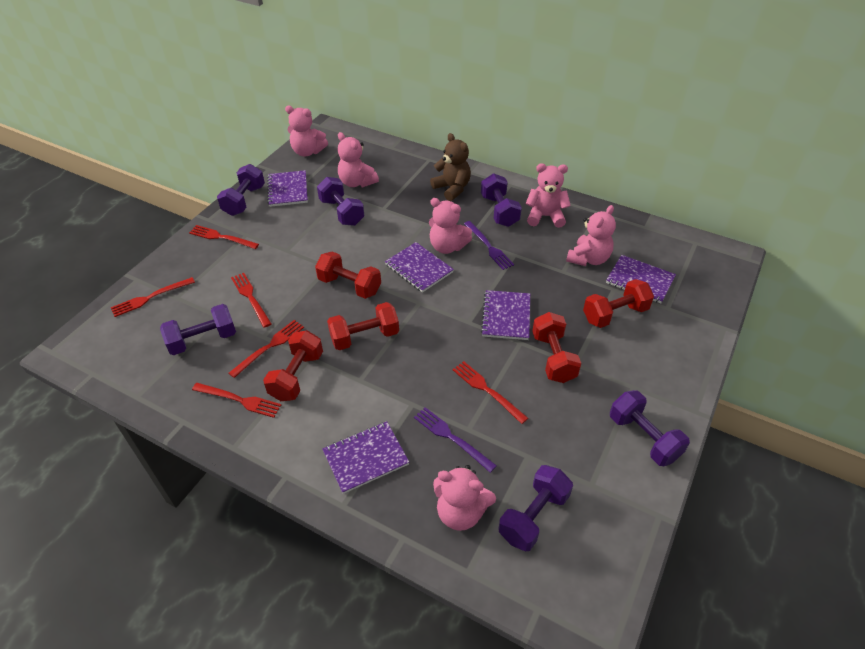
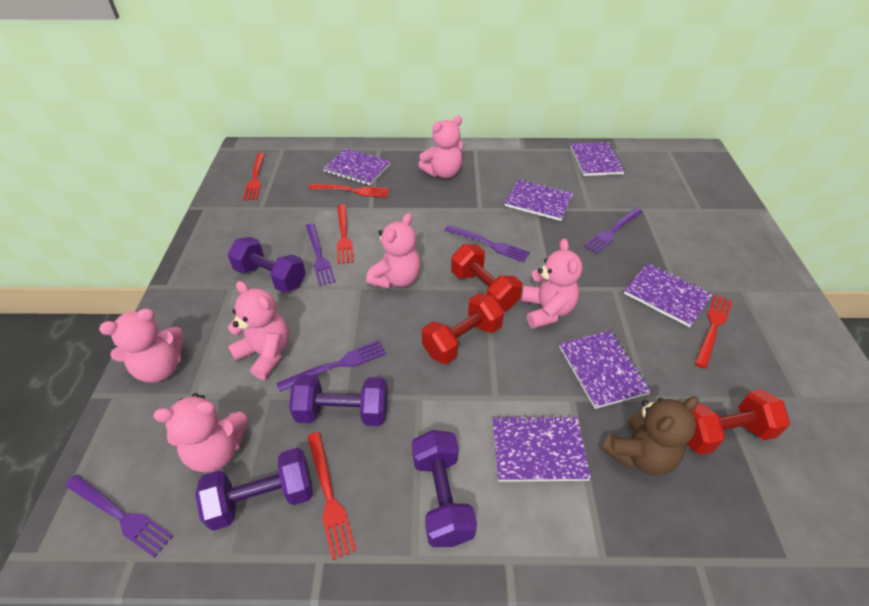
purple dumbbell: [160,304,236,355] [217,164,265,216] [317,177,364,226] [481,173,522,227] [499,465,573,551] [610,390,690,466] = 6 -> [195,448,313,531] [227,237,306,293] [289,375,388,426] [412,430,477,547] = 4
purple fork: [414,407,497,473] [464,221,514,270] = 2 -> [65,475,173,558] [276,340,387,392] [306,223,336,286] [445,225,530,262] [584,208,643,254] = 5
purple notebook: [267,170,308,207] [323,421,409,494] [385,242,454,293] [481,290,530,340] [606,255,676,303] = 5 -> [323,148,391,185] [493,415,591,482] [505,179,574,221] [559,331,651,409] [570,142,625,176] [624,263,713,327] = 6
red dumbbell: [263,330,323,401] [315,252,381,299] [327,302,399,350] [532,312,581,383] [583,279,654,328] = 5 -> [422,293,504,364] [451,244,522,311] [687,389,790,455] = 3
red fork: [111,277,195,317] [189,225,259,249] [192,383,281,418] [229,320,304,378] [231,273,272,328] [453,361,528,424] = 6 -> [243,153,265,200] [307,432,356,560] [309,184,390,198] [337,204,354,264] [695,295,732,369] = 5

